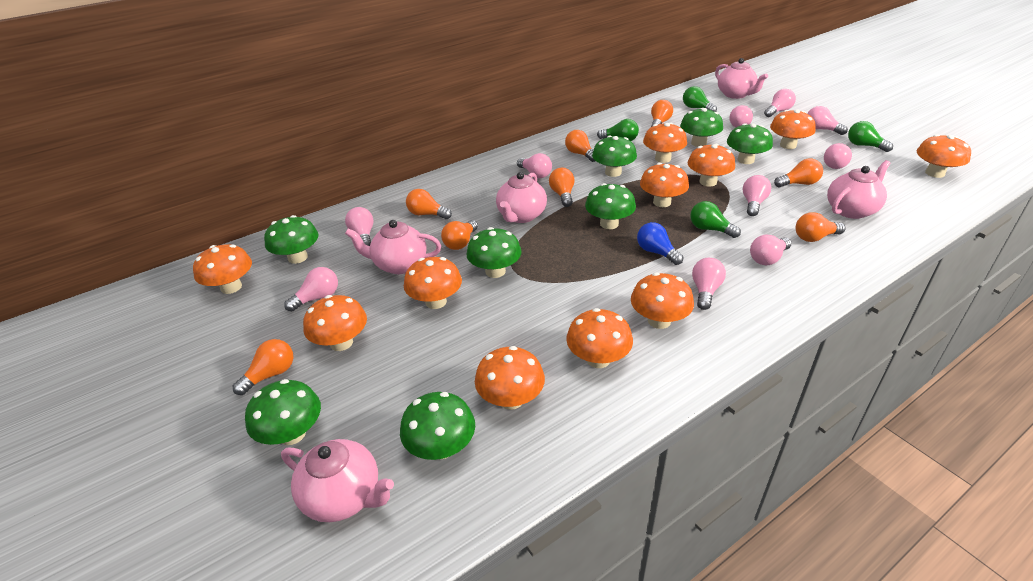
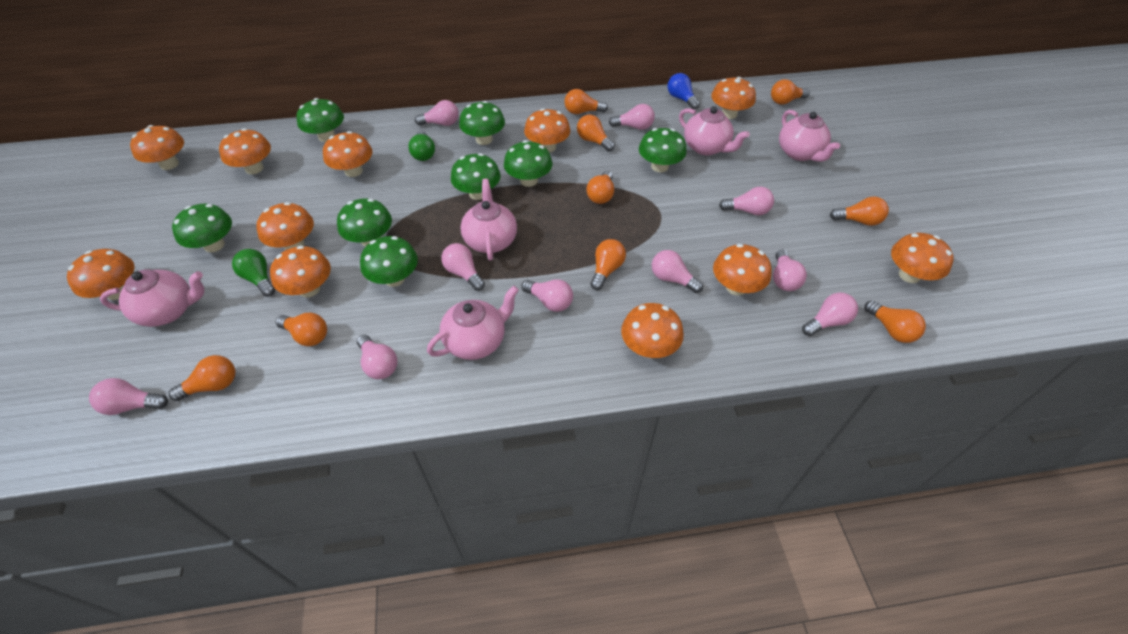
green light bulb: [597,119,639,141] [683,86,717,112] [690,201,741,238] [848,121,893,152] = 4 -> [232,249,275,297] [408,131,435,161] = 2
orange light bulb: [233,339,293,395] [406,189,452,219] [441,220,478,250] [549,168,574,207] [565,130,595,162] [651,100,673,127] [774,158,823,187] [796,212,846,242] = 8 -> [169,355,235,401] [275,313,327,346] [564,89,608,114] [577,115,615,152] [586,171,614,204] [591,239,626,290] [771,79,810,105] [830,197,889,226] [864,300,926,343] = 9

